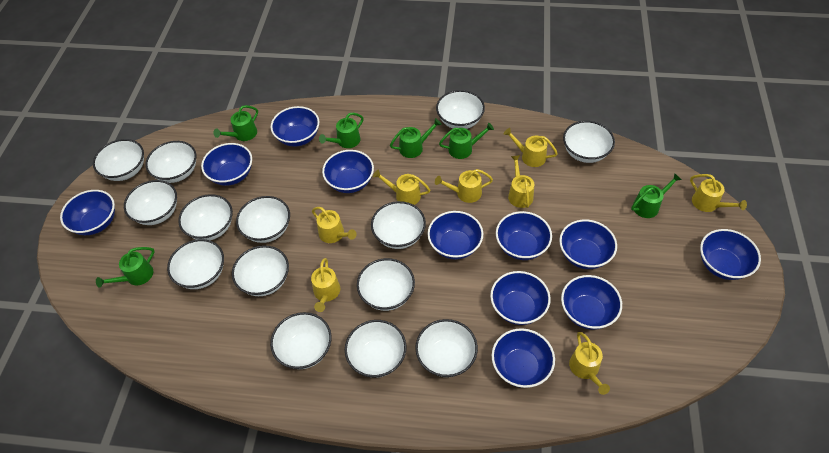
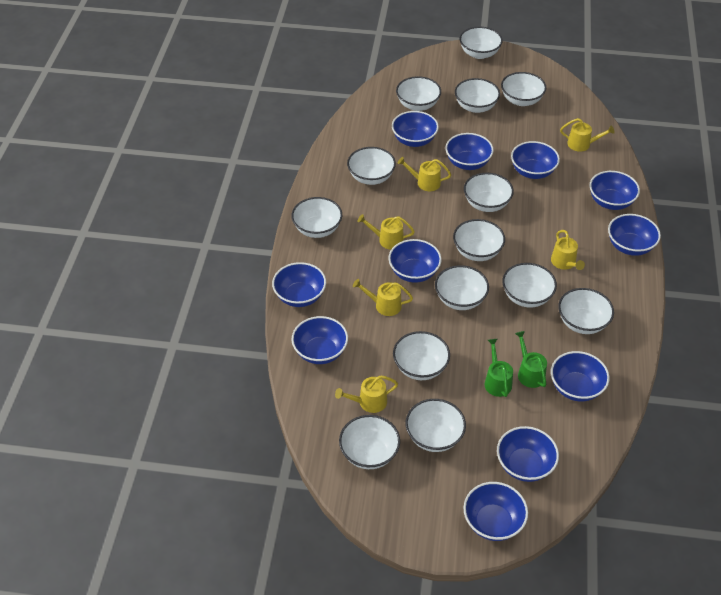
green watering can: [96,247,155,288] [214,105,258,141] [319,113,364,148] [390,118,442,158] [439,122,494,159] [631,173,682,218] = 6 -> [484,339,513,397] [515,331,547,388] = 2
yellow watering can: [311,258,340,312] [312,207,357,243] [373,169,430,205] [435,169,493,203] [504,128,558,167] [508,155,534,208] [569,332,610,395] [690,174,747,212] = 8 -> [335,376,398,413] [353,279,413,316] [357,214,415,249] [397,157,452,191] [551,230,585,270] [560,118,615,152] = 6

